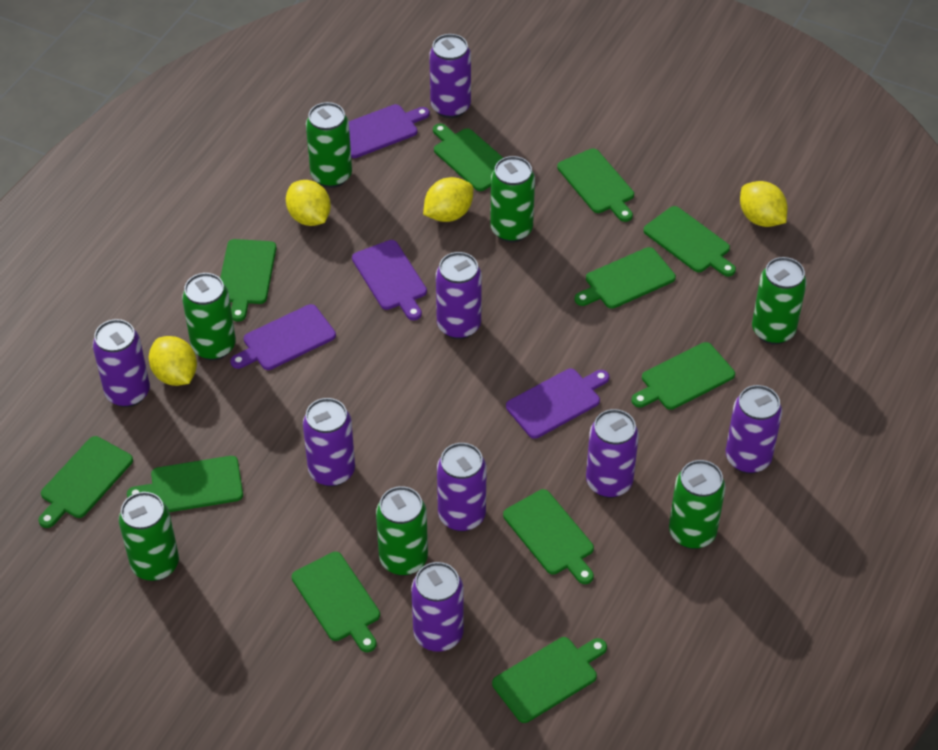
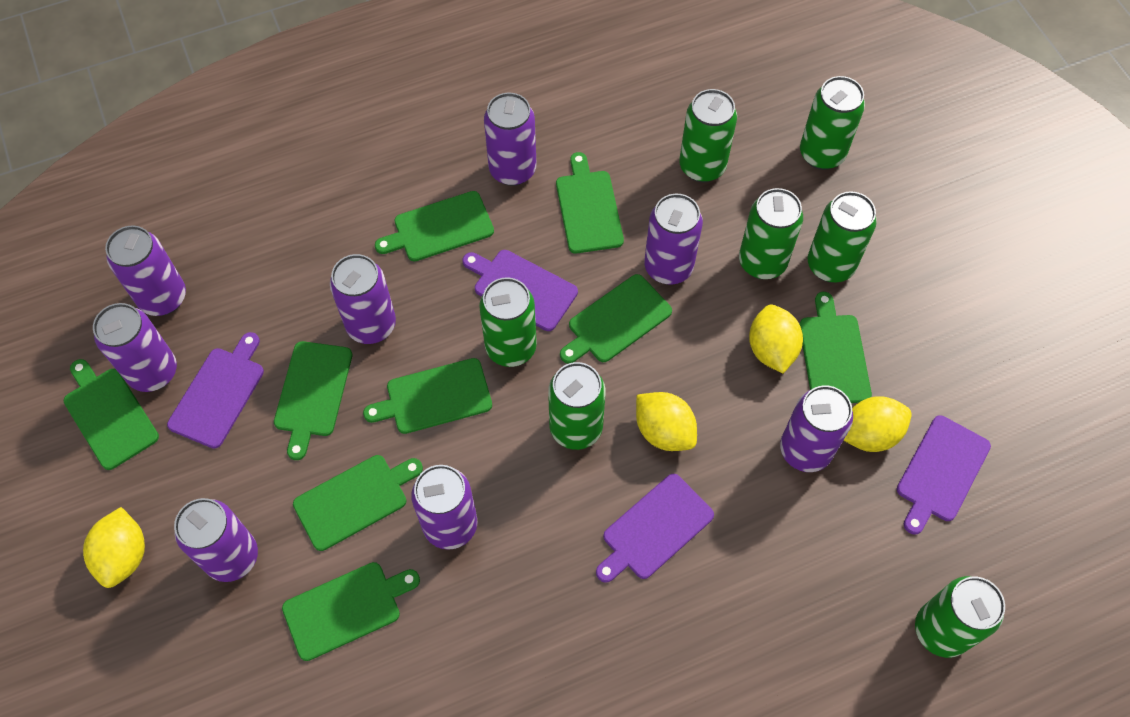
green cutting board: [38,436,133,528] [127,456,243,512] [220,239,276,322] [292,552,380,652] [433,123,503,191] [492,637,607,723] [503,489,594,584] [557,148,634,222] [575,247,676,309] [632,342,735,410] [643,206,736,277] = 11 -> [64,359,159,470] [274,341,352,460] [282,562,420,661] [293,455,423,551] [363,358,492,434] [375,191,494,261] [556,152,624,254] [560,274,672,364] [799,292,872,403] = 9

